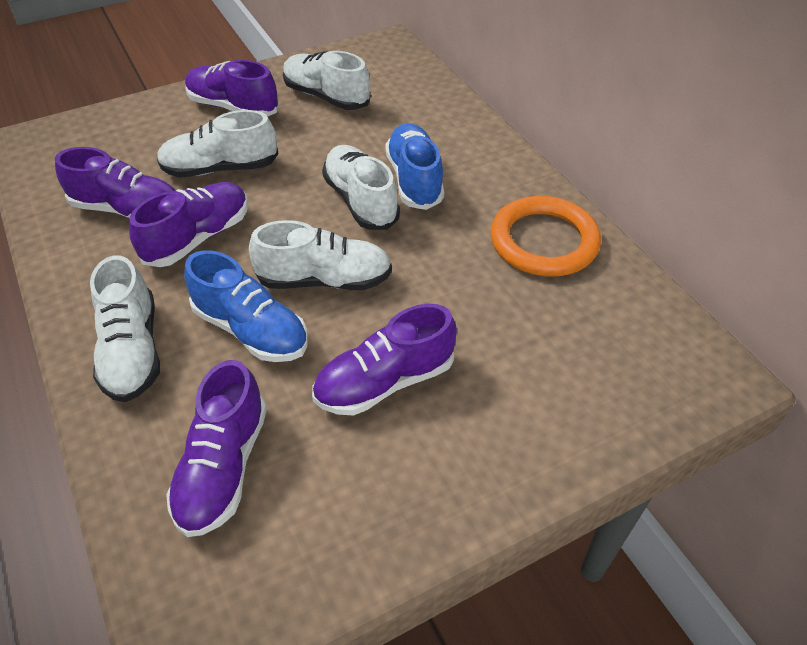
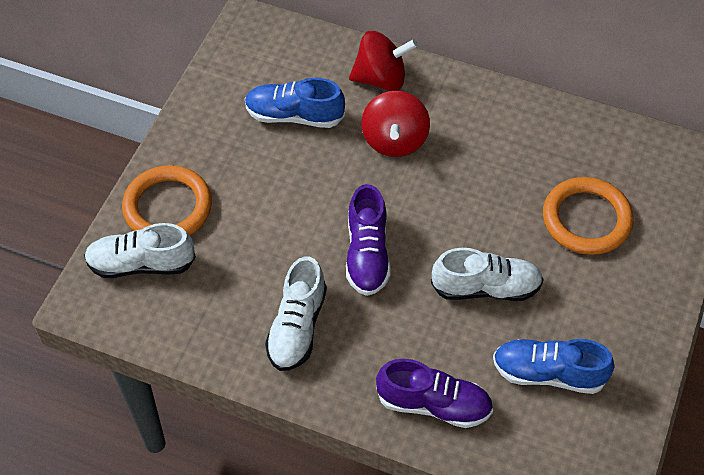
orange ring: [490,196,601,276] = 1 -> [122,165,212,235] [543,177,633,255] = 2
purple shoe: [55,147,176,218] [129,182,248,267] [166,360,267,537] [185,60,279,116] [312,304,457,416] = 5 -> [346,184,390,296] [376,359,493,428] = 2
red spinning top: none = 0 -> [349,31,418,91] [361,91,430,157] = 2
white shoe: [90,256,160,402] [157,110,278,177] [249,220,392,290] [283,51,371,110] [322,145,400,230] = 5 -> [84,223,196,278] [265,257,327,371] [431,248,544,301] = 3

